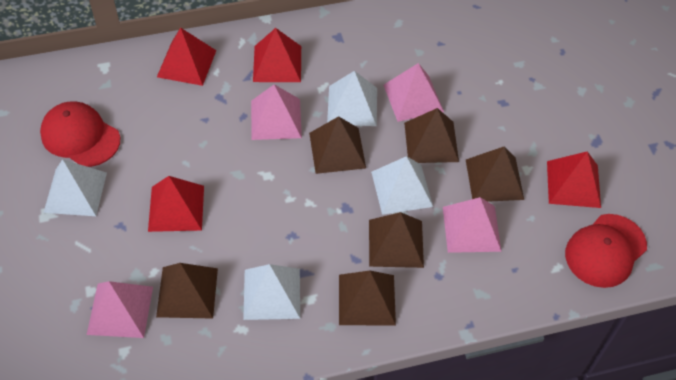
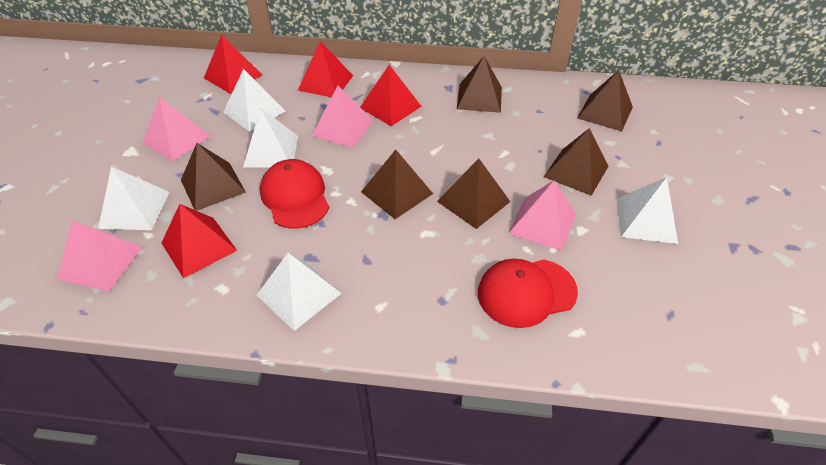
white pyramid: [43,159,107,216] [243,264,300,320] [327,71,377,126] [371,156,433,215] = 4 -> [98,166,170,230] [223,69,286,131] [243,108,298,167] [257,253,342,331] [617,177,678,244] = 5

